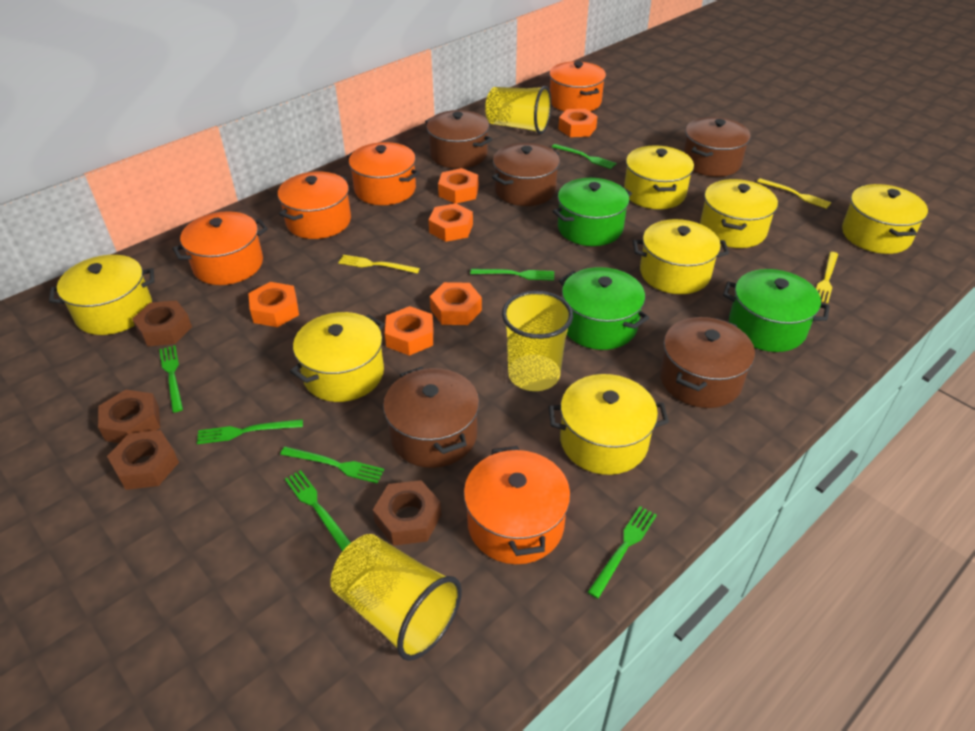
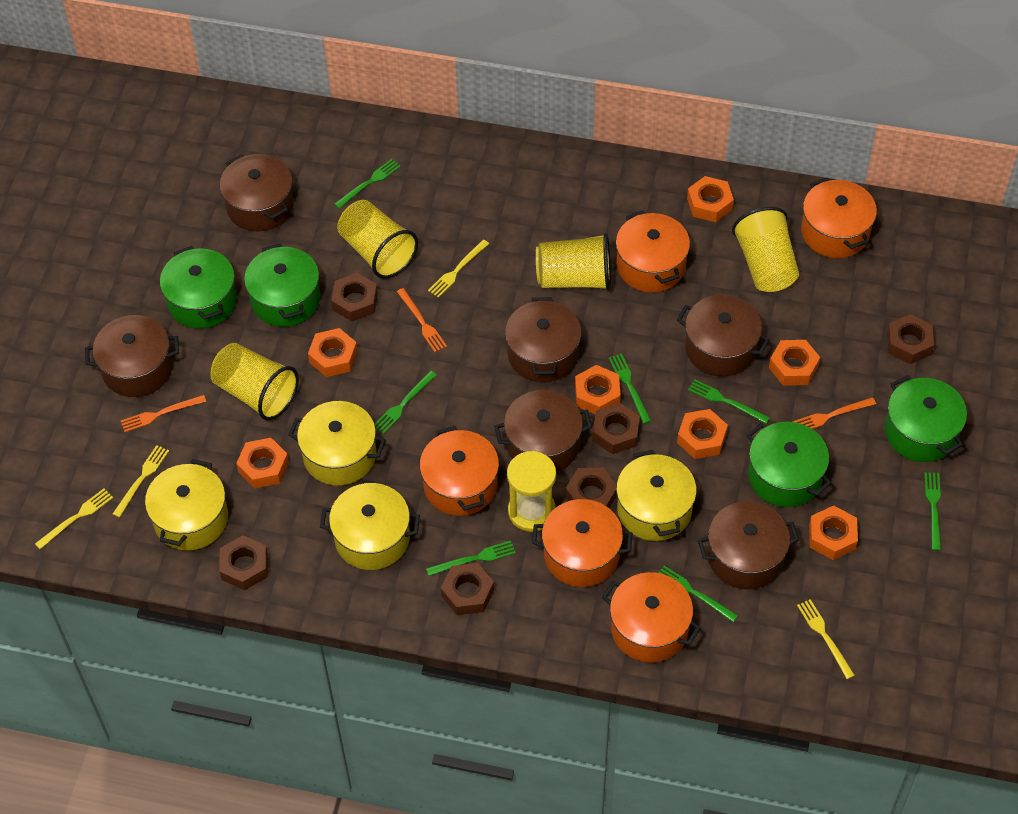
brown nut: [98,390,160,443] [107,430,179,490] [132,300,192,346] [373,480,442,546] = 4 -> [219,535,268,590] [331,273,378,322] [441,563,494,615] [565,468,617,508] [592,403,640,454] [887,314,934,364] = 6
brown pot: [383,367,479,468] [425,110,492,169] [492,143,560,206] [660,317,755,408] [683,117,751,177] = 5 -> [85,315,179,397] [220,154,294,231] [494,390,592,472] [505,297,581,383] [677,295,770,377] [698,501,799,589] = 6
green pot: [553,178,632,246] [559,267,649,350] [723,269,830,352] = 3 -> [160,246,237,329] [244,243,320,327] [747,422,832,507] [885,375,967,462] = 4
orange fork: none = 0 -> [121,395,206,432] [397,288,447,352] [793,397,876,429] = 3
orange nut: [248,282,299,327] [385,306,433,356] [428,203,473,242] [430,282,482,325] [438,168,479,203] [558,109,598,137] = 6 -> [236,438,289,489] [308,328,358,377] [575,365,621,415] [677,409,728,459] [687,176,734,222] [769,340,820,386] [809,506,858,560] = 7
yellow cup: [330,534,462,661] [485,86,551,134] [502,291,573,391] = 3 -> [210,343,299,420] [337,200,418,279] [536,233,611,291] [732,207,799,292] = 4
yellow fork: [338,255,420,273] [757,178,832,209] [816,252,838,303] = 3 -> [35,489,113,549] [113,445,169,518] [428,240,489,298] [797,599,855,679] = 4
yellow hourglass: none = 0 -> [507,451,556,532] = 1
yellow pot: [49,255,154,335] [290,312,385,402] [548,374,669,475] [624,145,694,209] [633,219,729,294] [700,179,778,248] [842,184,928,254] = 7 -> [145,459,228,550] [289,401,386,486] [320,483,420,570] [616,450,697,541] = 4

